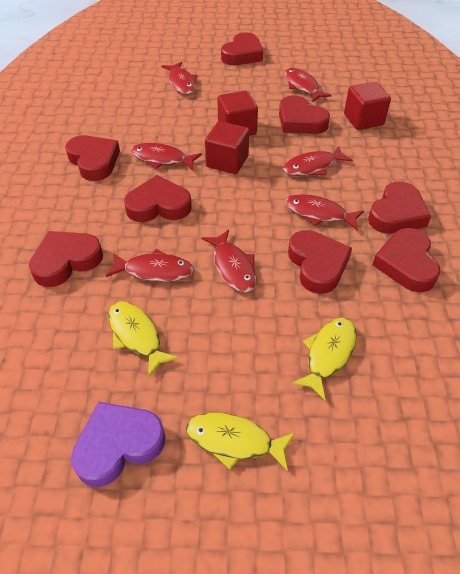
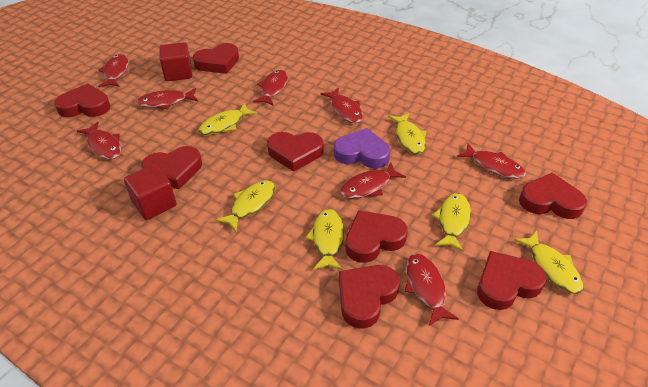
red cube: [205,121,249,174] [217,90,258,136] [344,82,391,130] = 3 -> [124,164,177,220] [159,42,192,81] = 2
red fish: [106,249,194,282] [131,143,202,170] [162,62,198,95] [202,230,256,292] [283,146,353,176] [285,68,332,103] [285,194,364,230] = 7 -> [77,122,121,159] [98,54,129,87] [137,88,198,109] [253,70,288,106] [320,87,363,123] [340,163,406,199] [405,254,459,326] [457,143,526,179] = 8
yellow fish: [108,301,179,377] [186,413,295,471] [292,318,357,401] = 3 -> [198,103,258,135] [215,180,275,232] [305,209,344,270] [388,113,427,154] [432,193,471,252] [514,231,584,294] = 6

